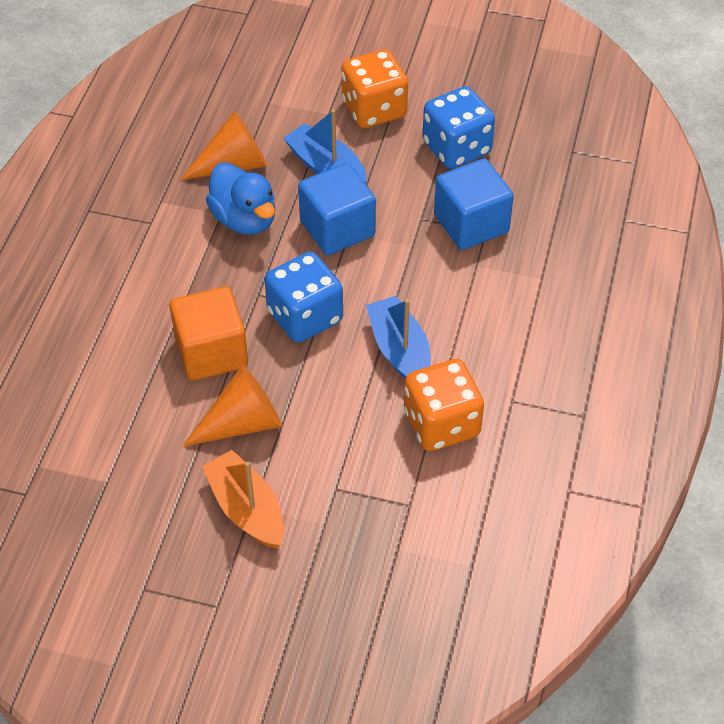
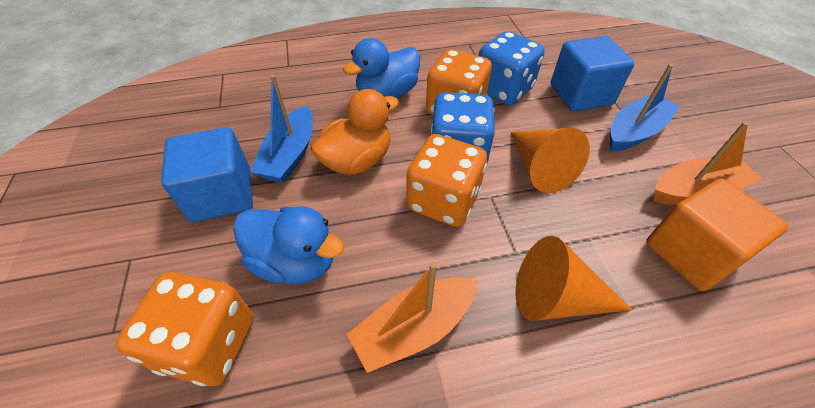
blue duck: [206,162,275,235] = 1 -> [233,206,345,284] [343,38,420,98] = 2
orange boat: [202,450,284,549] = 1 -> [347,262,478,373] [654,122,762,205] = 2
orange dice: [341,49,408,128] [404,359,484,451] = 2 -> [116,272,253,386] [407,134,487,227] [426,49,492,115] = 3
orange duck: none = 0 -> [311,89,399,175] = 1

